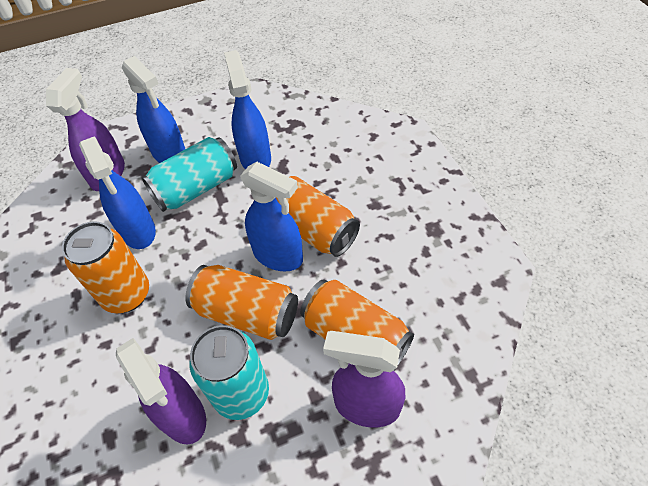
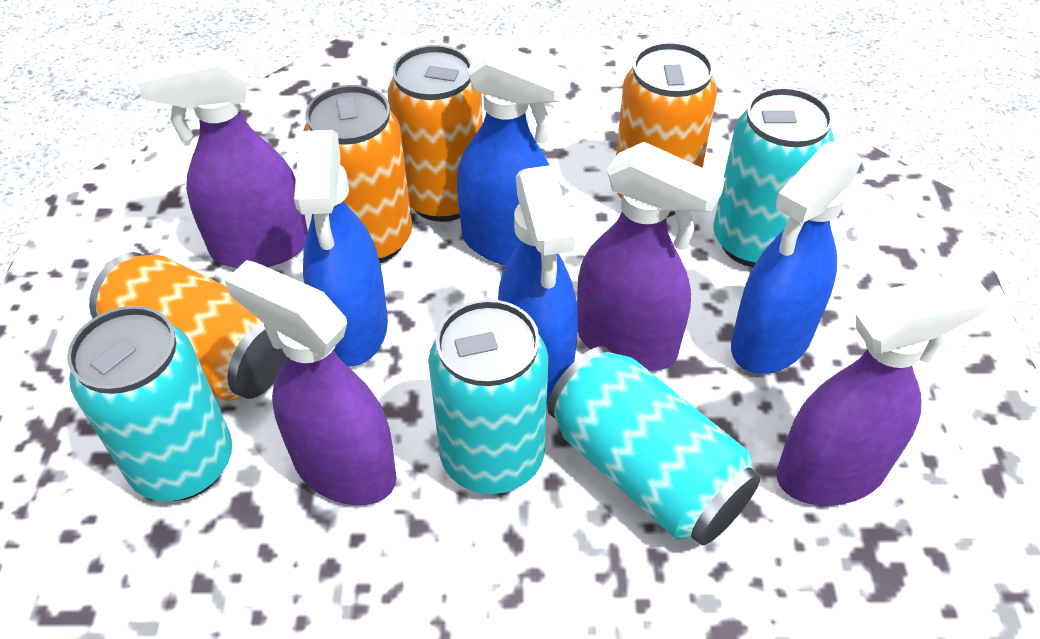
purple spray bottle: [46,68,125,191] [116,338,206,445] [323,331,405,427] = 3 -> [137,51,308,268] [224,260,397,505] [577,142,725,371] [776,273,992,506] = 4
turquoise can: [142,137,237,212] [190,325,269,420] = 2 -> [67,306,232,501] [428,299,549,494] [547,346,760,545] [714,87,834,267] = 4

